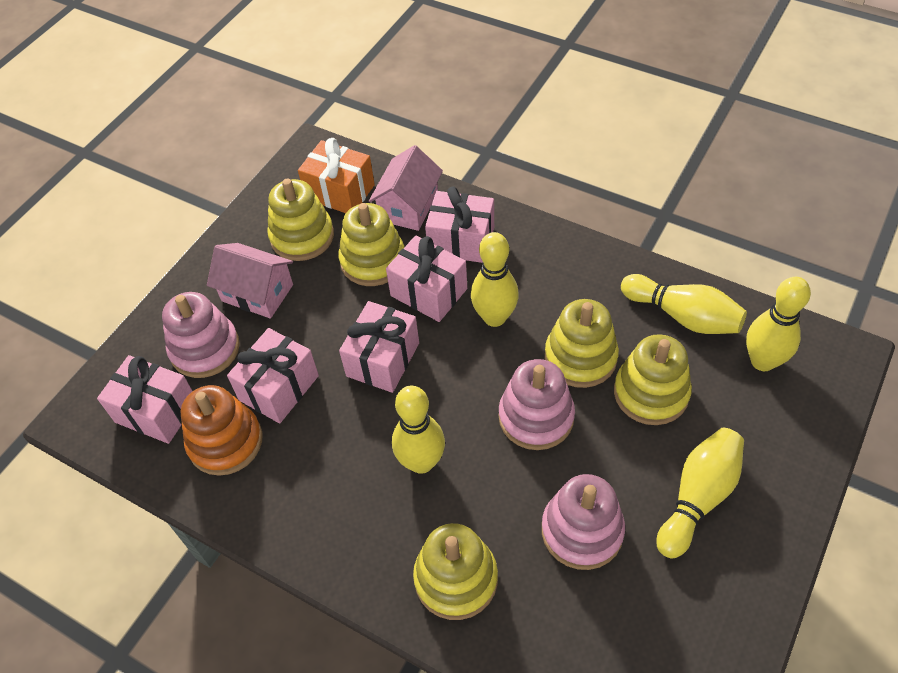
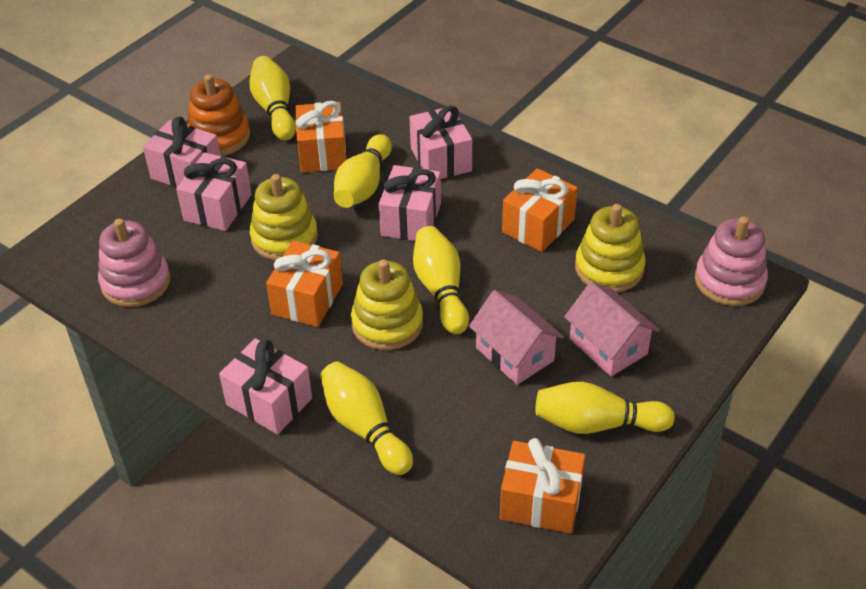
orange gift: [298,138,375,213] = 1 -> [266,240,343,327] [295,101,346,172] [500,438,585,534] [502,168,578,252] = 4
pink stacking toy: [162,292,240,378] [499,359,575,450] [542,474,625,570] = 3 -> [98,219,170,307] [695,216,768,306] = 2
yellow stacking toy: [267,178,334,261] [338,203,404,286] [413,523,498,620] [545,299,619,388] [614,334,692,425] = 5 -> [250,174,318,261] [351,259,423,350] [575,204,646,292] = 3

